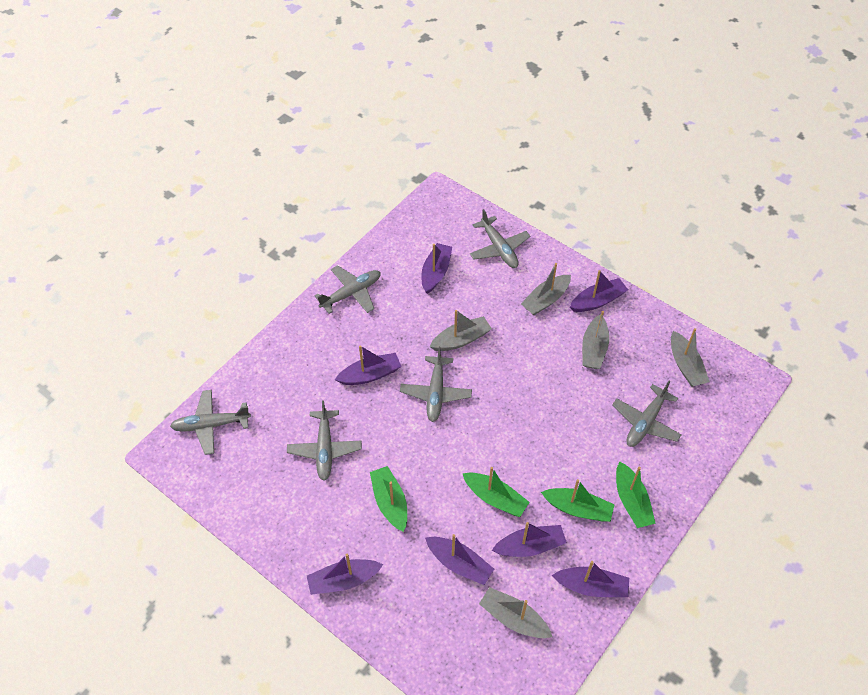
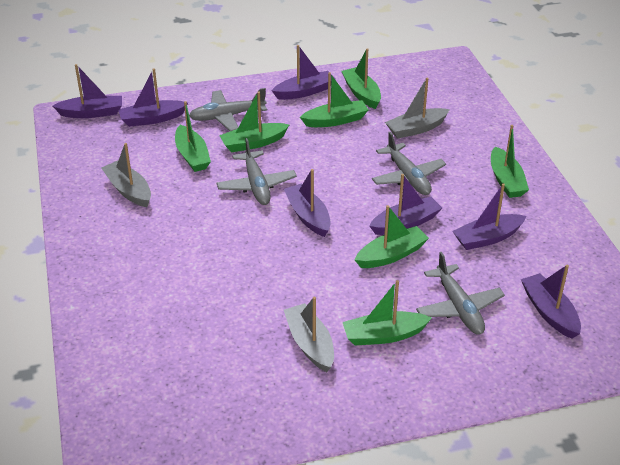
green boat: [370,466,407,532] [462,467,530,517] [541,479,615,522] [616,462,656,528] = 4 -> [175,101,211,172] [219,92,289,152] [300,72,369,127] [341,48,381,109] [343,280,432,345] [355,205,429,268] [491,125,529,198] = 7
grey boat: [429,310,492,351] [479,587,552,638] [521,263,571,315] [582,311,609,369] [671,328,710,386] = 5 -> [101,143,151,207] [284,297,334,372] [385,77,450,138] = 3
grey plane: [170,390,251,455] [287,401,362,481] [315,265,381,314] [400,347,472,422] [470,209,530,268] [612,381,682,447] = 6 -> [189,88,267,131] [217,138,297,205] [372,132,446,195] [416,252,505,335] = 4

